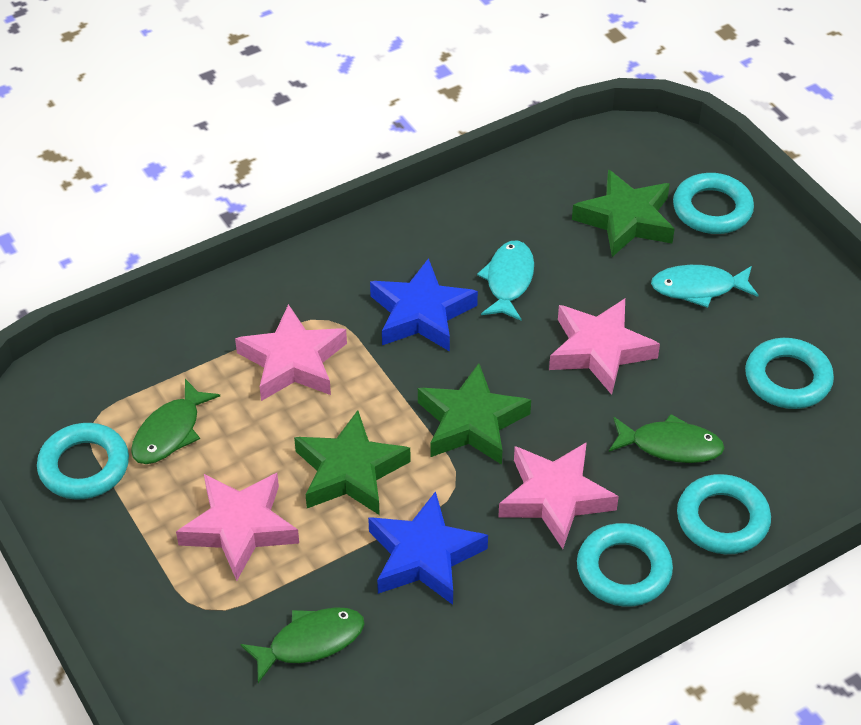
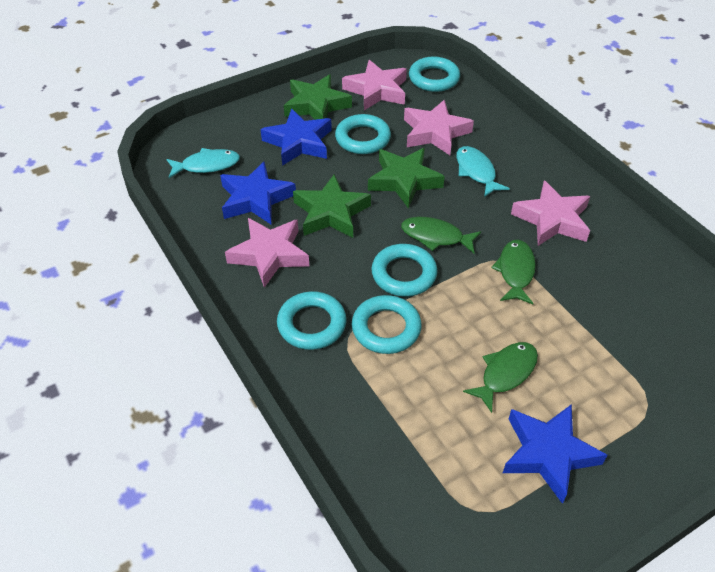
blue star: [368,491,488,605] [370,258,478,352] = 2 -> [220,161,296,224] [261,108,332,166] [503,404,607,504] = 3

